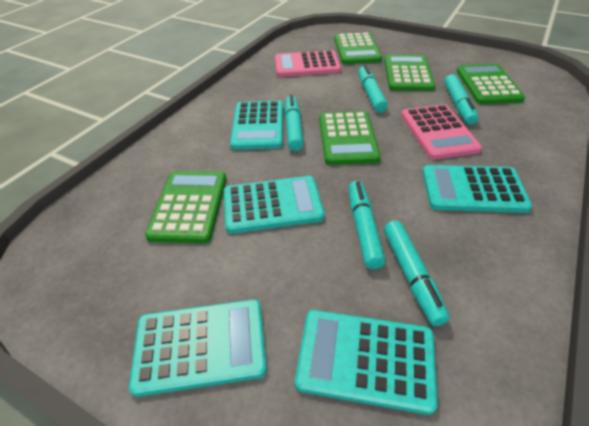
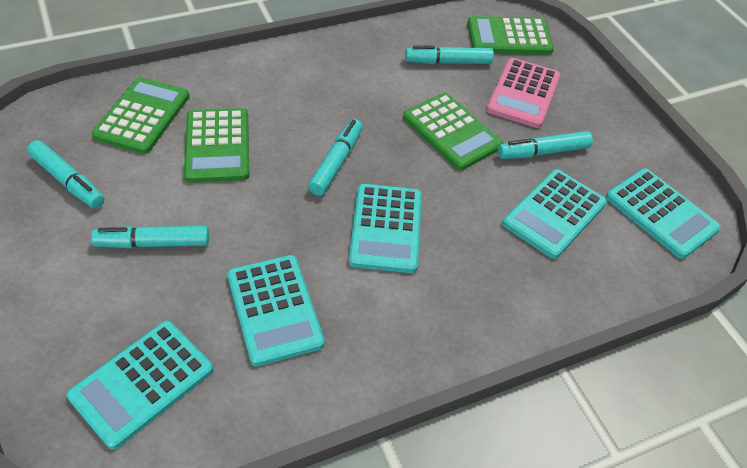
green calculator: [145,171,227,243] [319,111,380,165] [335,32,382,64] [384,55,435,91] [457,64,525,104] = 5 -> [92,77,190,154] [184,108,250,183] [403,93,503,170] [467,16,554,55] = 4
pink calculator: [275,50,341,77] [401,104,482,160] = 2 -> [487,58,561,128] = 1

